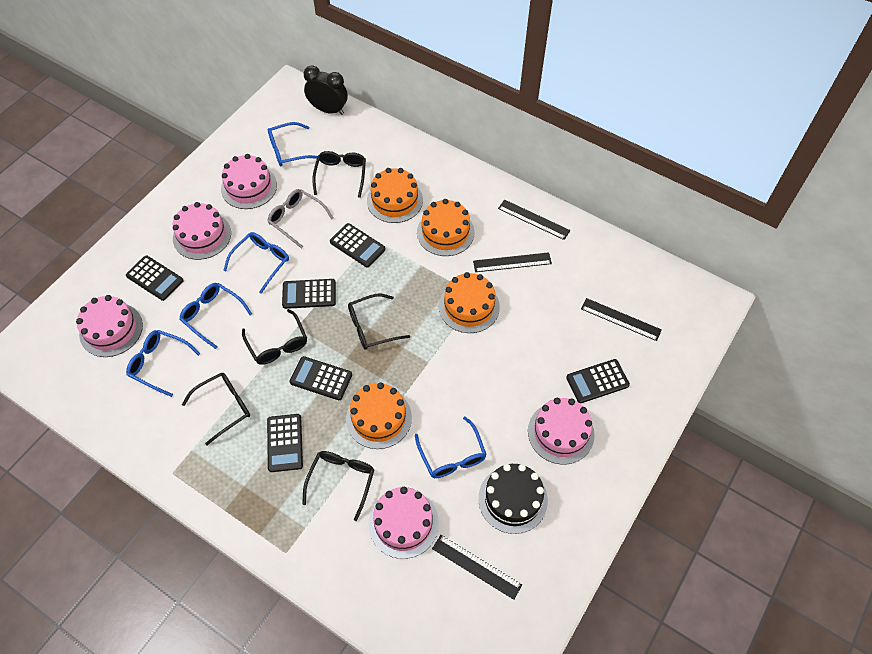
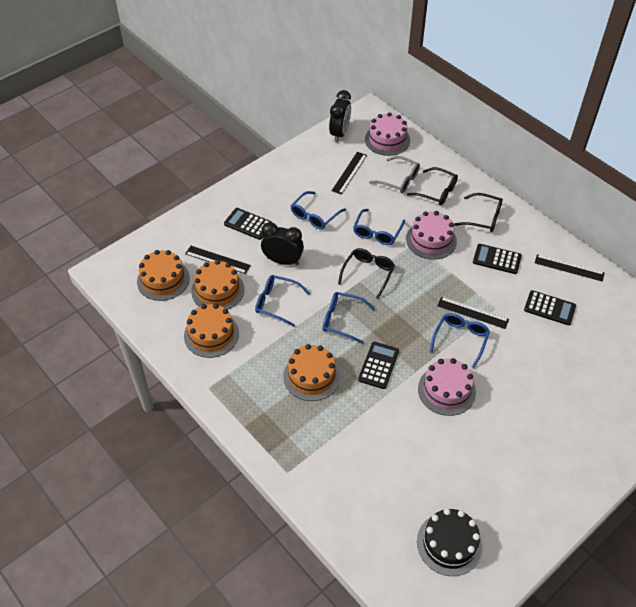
black calculator: [126,255,184,301] [267,414,303,472] [282,279,336,309] [290,356,352,400] [330,223,385,268] [566,359,630,403] = 6 -> [224,208,272,240] [358,342,399,389] [473,244,522,274] [524,290,576,325] = 4
black clock: [304,65,348,115] = 1 -> [261,222,304,265] [329,90,351,142] = 2
black glasses: [182,372,250,445] [242,309,307,365] [302,451,374,521] [312,151,366,198] [348,294,410,350] = 5 -> [338,248,395,299] [407,167,458,206] [454,193,503,232] = 3
pink cake: [76,295,143,357] [172,202,231,260] [221,154,277,209] [369,487,439,559] [528,398,595,464] = 5 -> [365,112,410,156] [406,211,457,260] [418,358,476,416] = 3

